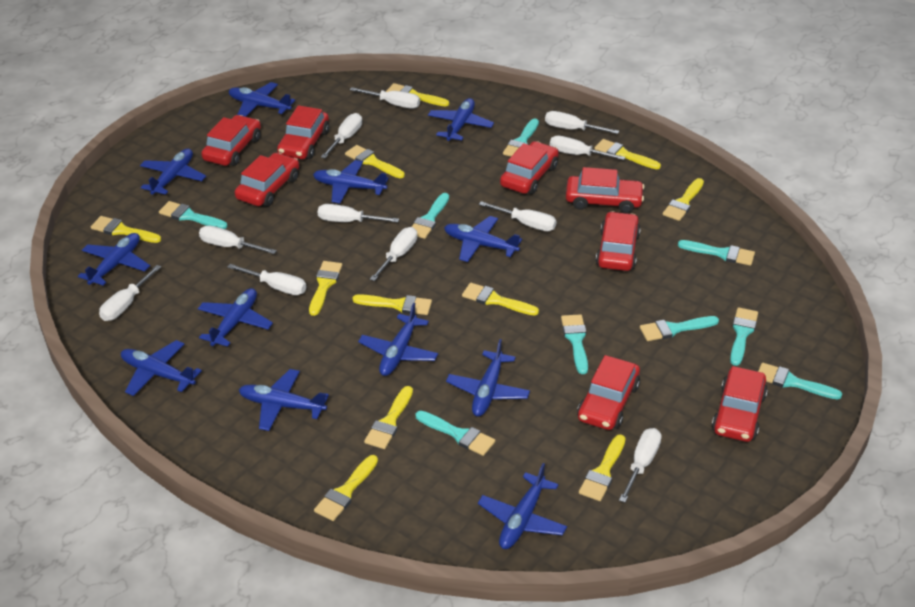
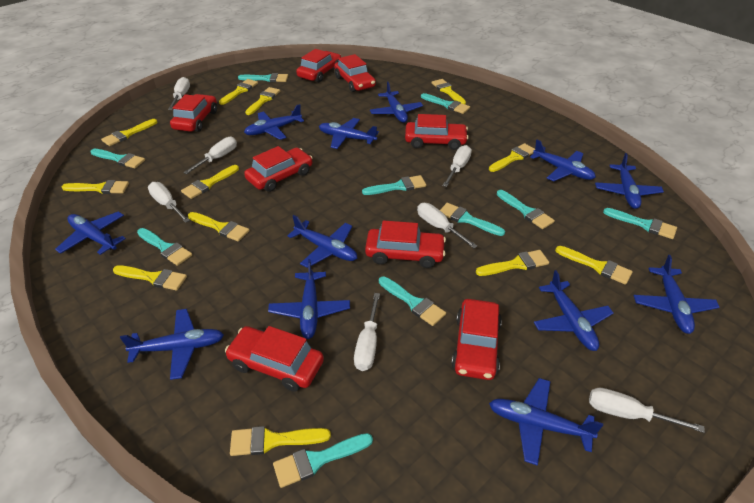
turquoise brush: [159,201,228,229] [412,193,449,239] [415,411,495,456] [503,118,539,157] [561,314,588,374] [640,316,719,341] [678,240,755,266] [730,307,758,366] [758,363,842,400] = 9 -> [91,149,145,168] [137,228,192,266] [238,73,288,82] [273,433,373,488] [362,175,426,195] [379,276,446,326] [421,93,470,114] [440,203,505,236] [497,190,555,229] [603,208,677,239] = 10
white screwdriver: [99,265,161,321] [199,226,277,254] [227,264,306,295] [318,204,399,222] [321,113,362,159] [350,87,420,109] [370,227,417,281] [479,201,557,231] [545,111,619,134] [550,136,626,160] [619,428,662,503] = 11 -> [148,182,190,223] [168,77,190,110] [183,137,237,174] [354,293,380,371] [417,203,477,248] [442,145,472,187] [589,388,705,433] = 7
yellow brush: [91,216,161,243] [309,261,343,316] [314,455,378,521] [345,145,405,178] [352,294,432,315] [364,386,413,449] [386,83,449,107] [462,283,539,316] [579,434,626,501] [594,139,661,169] [663,178,704,221] = 11 -> [62,180,129,194] [101,119,157,146] [113,265,187,291] [181,165,239,199] [188,212,249,241] [219,79,258,105] [230,426,331,456] [245,87,280,115] [431,79,466,104] [476,250,549,276] [489,143,535,172] [555,246,633,285] = 12

